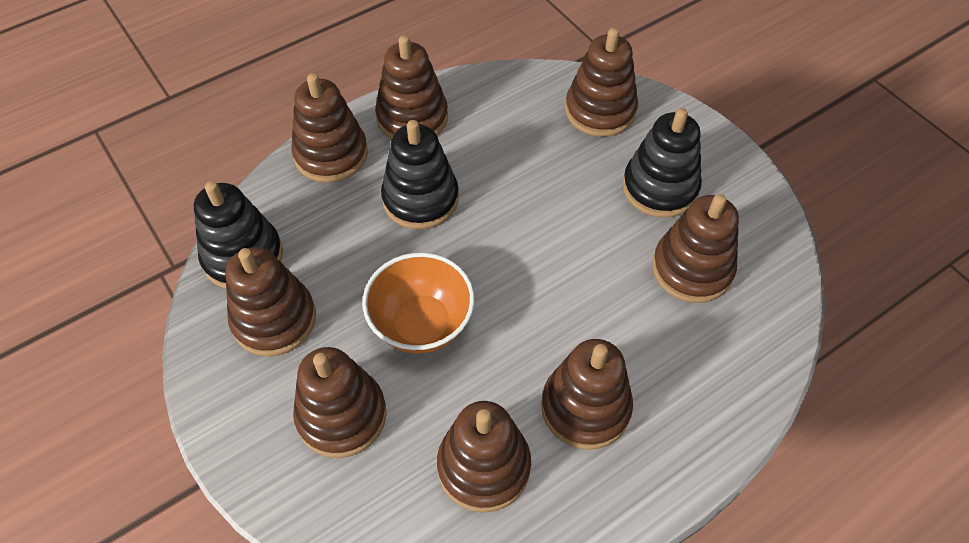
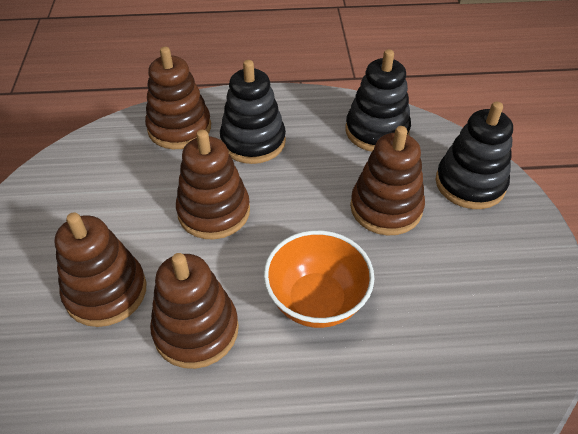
brown stacking toy: [226,247,316,356] [291,73,368,183] [293,347,387,458] [375,35,448,140] [437,401,531,513] [541,339,633,450] [565,28,638,137] [652,194,739,303] = 8 -> [55,212,146,327] [145,47,211,149] [150,253,239,369] [176,130,250,239] [350,126,425,235] = 5

